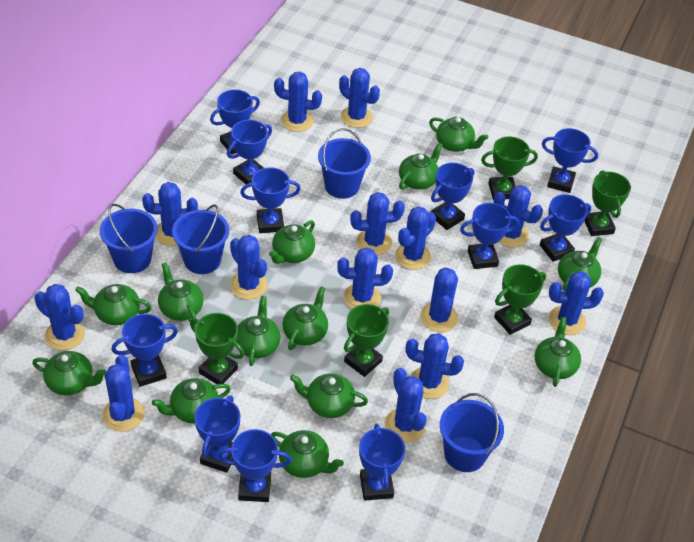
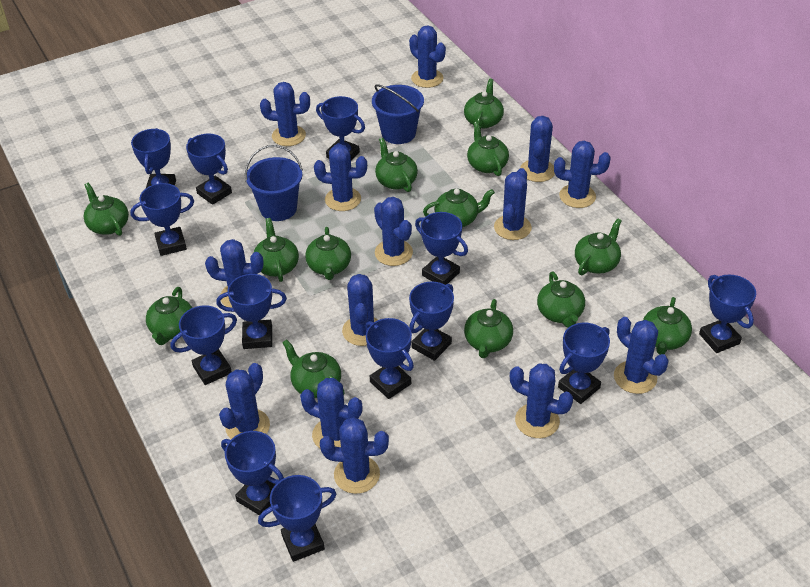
blue bucket: [100,204,158,273] [172,204,229,274] [318,128,371,199] [440,393,504,472] = 4 -> [245,145,303,221] [372,84,424,144] = 2
blue trophy: [111,314,178,387] [195,395,240,473] [210,89,260,155] [218,429,292,502] [227,120,272,184] [240,167,301,233] [359,423,405,501] [431,163,474,230] [460,203,519,269] [540,194,591,262] [542,128,598,193] = 11 -> [130,183,194,256] [131,128,176,188] [171,305,237,385] [186,134,232,205] [216,274,287,349] [221,431,284,515] [258,475,336,562] [316,96,365,160] [365,318,414,399] [409,282,454,361] [415,212,468,285] [558,323,610,404] [699,275,756,353] = 13
green trophy: [190,313,244,384] [344,304,389,377] [481,136,538,200] [494,264,546,335] [584,170,631,236] = 5 -> none = 0

